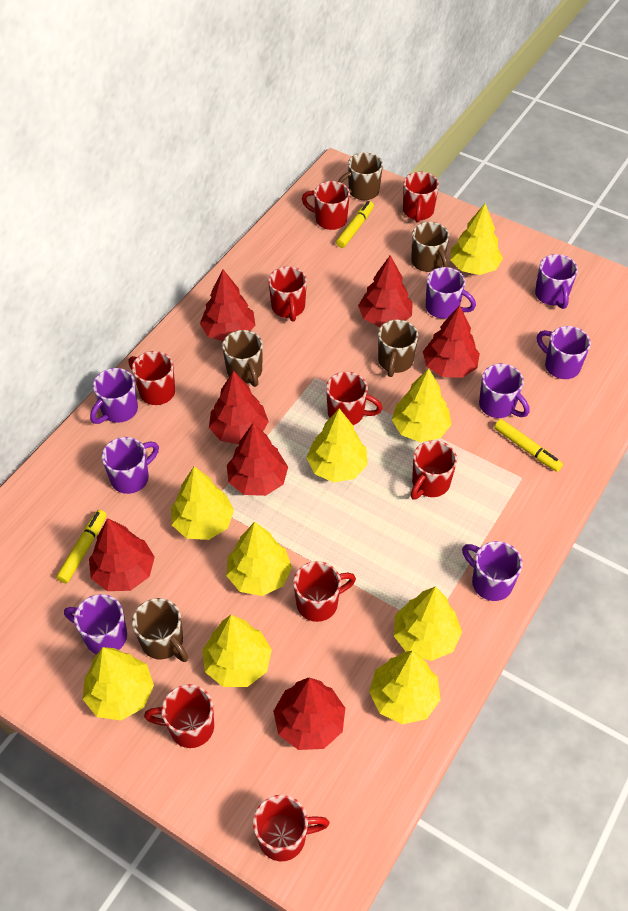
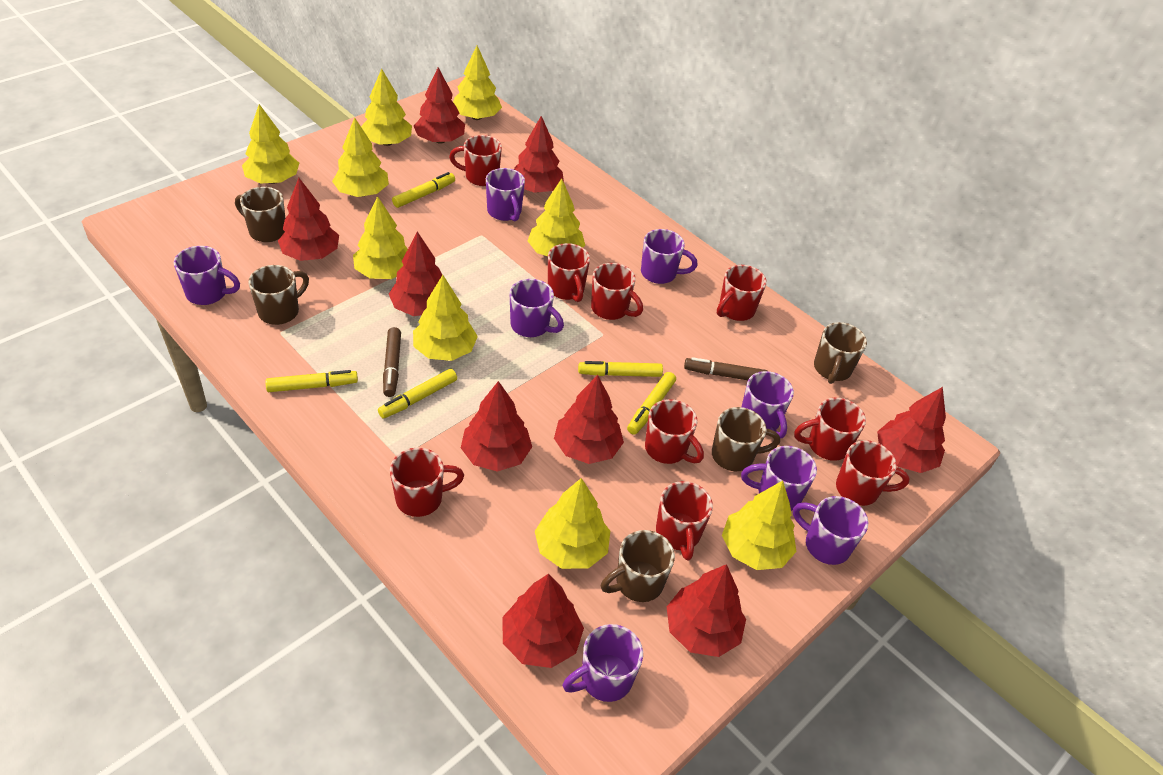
brown marker: none = 0 -> [383,327,401,397] [684,357,768,380] = 2
red tree: [89,518,155,591] [200,270,255,341] [209,371,269,444] [227,422,288,496] [273,677,345,750] [358,255,413,327] [423,305,480,378] = 7 -> [278,178,339,261] [389,232,442,316] [414,67,465,144] [461,381,532,472] [502,574,584,668] [514,116,564,193] [554,375,624,464] [667,564,746,657] [877,387,946,473] = 9
yellow marker: [56,510,107,583] [336,201,374,248] [494,419,563,472] = 3 -> [265,370,358,392] [378,369,457,419] [392,172,455,208] [578,361,663,377] [627,372,676,435] = 5

